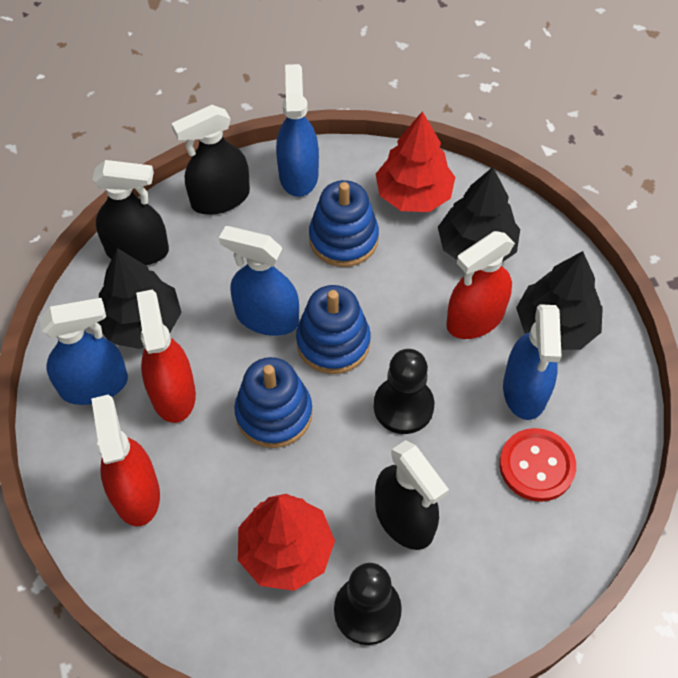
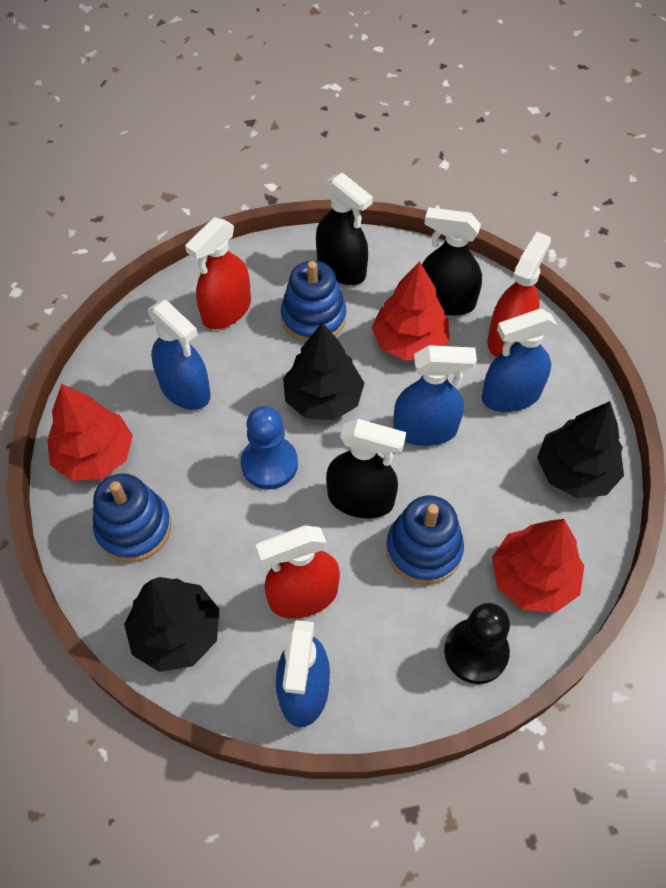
black pawn: [334,563,402,645] [374,349,434,434] = 2 -> [444,603,510,684] = 1
blue pawn: none = 0 -> [241,406,298,489] = 1
red button: [499,428,576,502] = 1 -> none = 0
red tree: [238,494,335,591] [376,111,455,212] = 2 -> [47,384,133,481] [371,261,450,360] [492,519,584,613] = 3

